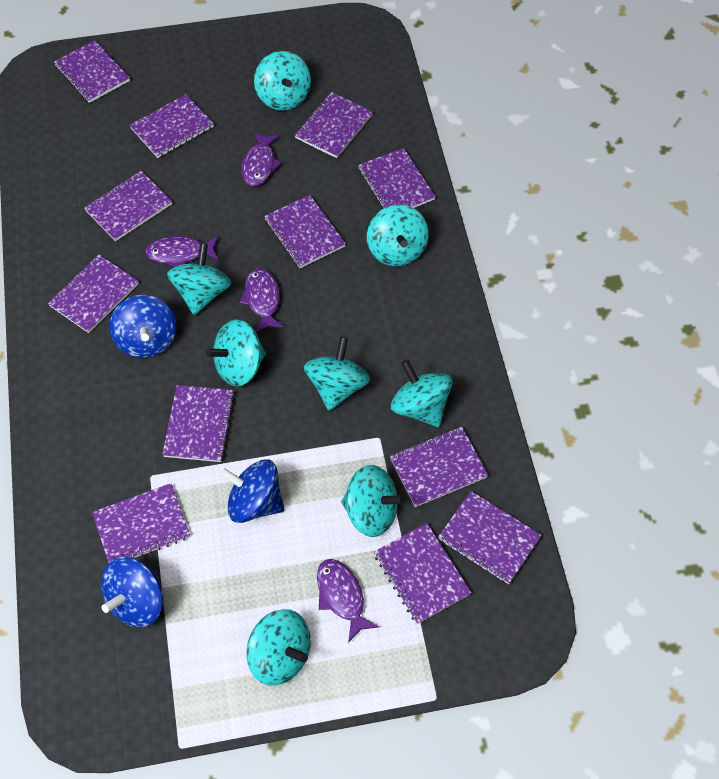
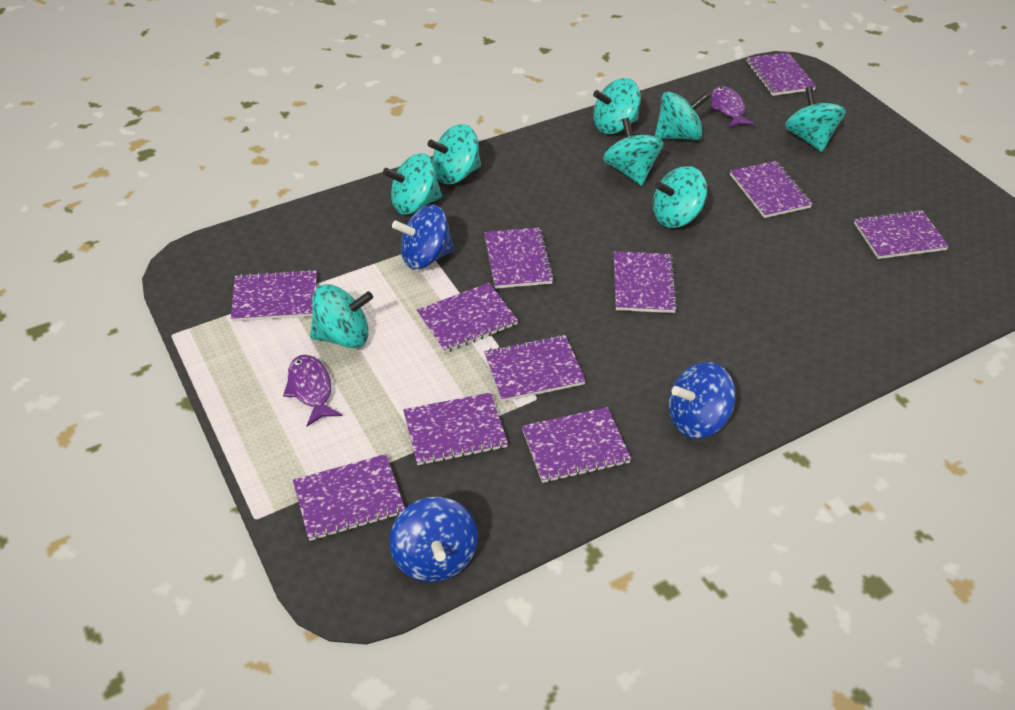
purple fish: [145,236,219,267] [239,268,284,332] [241,131,282,186] [317,559,380,643] = 4 -> [283,355,343,427] [710,86,755,128] = 2
purple notebook: [48,255,139,333] [54,40,130,103] [84,171,172,241] [92,483,190,563] [130,94,214,158] [162,385,235,462] [264,195,346,268] [295,92,373,158] [358,148,436,209] [374,523,471,624] [390,427,488,507] [438,491,542,584] = 12 -> [231,269,317,322] [293,454,405,541] [403,392,508,465] [417,283,518,353] [484,228,554,289] [484,335,586,402] [522,407,631,483] [614,251,678,313] [730,161,812,218] [746,53,816,96] [854,210,949,259] = 11

